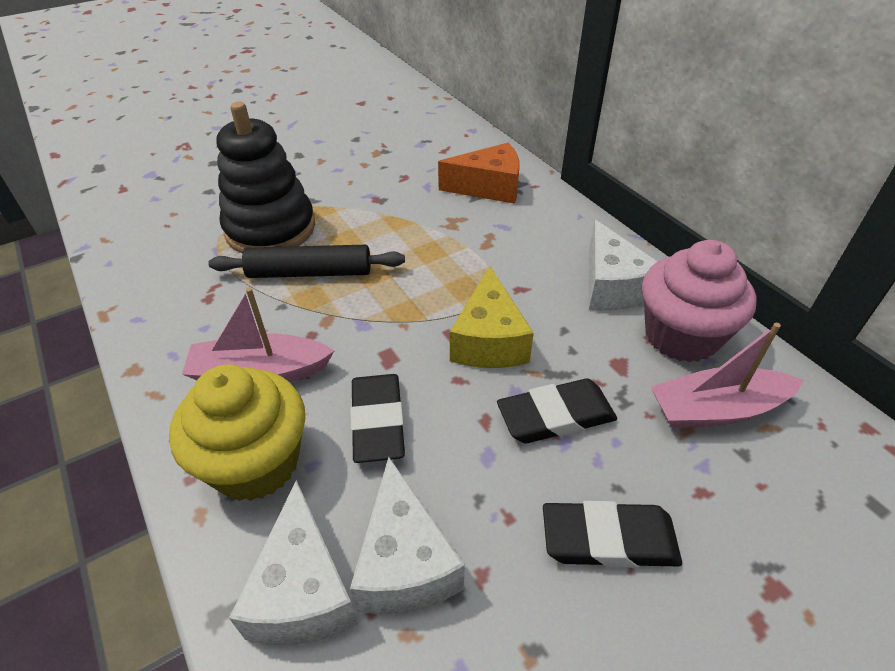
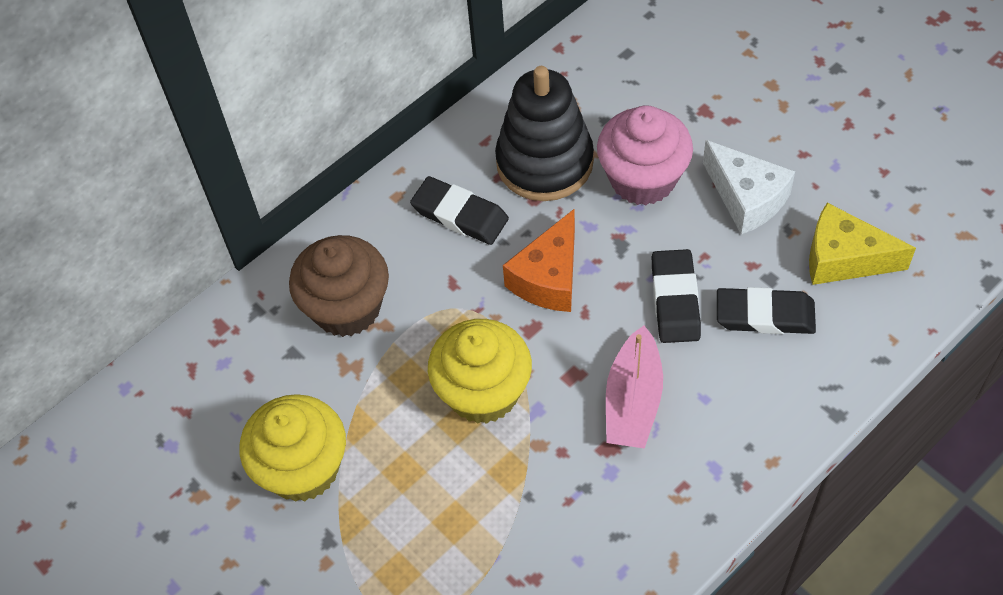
black rolling pin: [208,245,405,278] = 1 -> none = 0
brown cupcake: none = 0 -> [289,235,389,337] = 1
pink boat: [182,287,334,382] [651,323,803,428] = 2 -> [606,326,663,449] = 1
white cheese: [229,480,358,645] [350,457,465,614] [589,220,657,311] = 3 -> [703,140,795,235] = 1
yellow cupcake: [169,364,305,501] = 1 -> [239,394,346,502] [428,319,532,424] = 2

